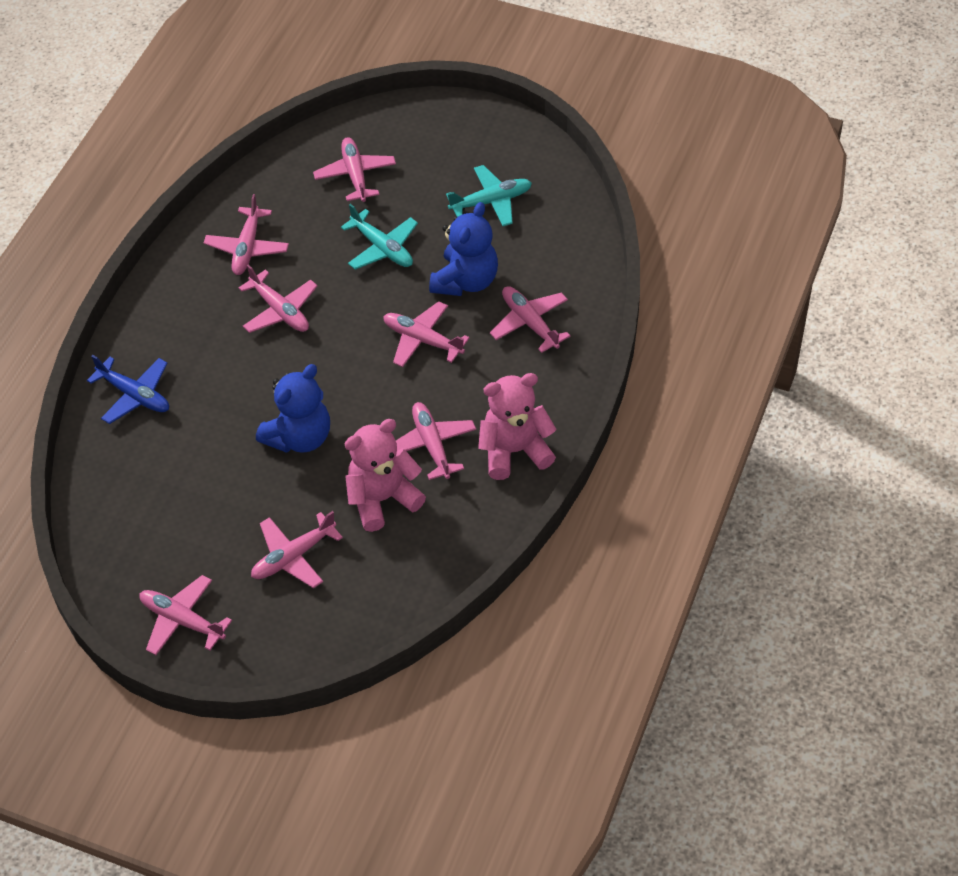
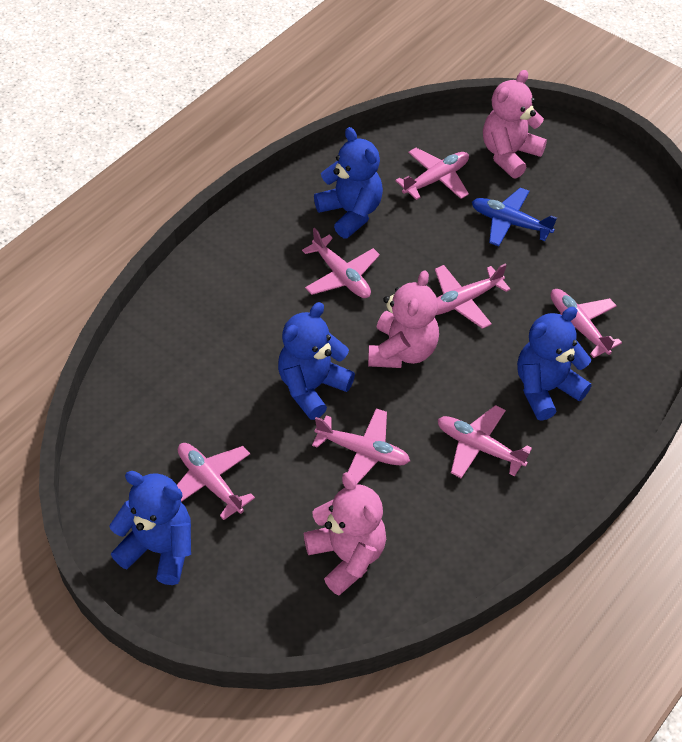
blue teddy bear: [256,364,330,453] [429,202,498,296] = 2 -> [109,471,191,585] [278,302,355,420] [314,127,383,238] [517,307,591,421] = 4
pink plane: [139,575,232,655] [204,194,289,275] [238,264,318,333] [251,511,343,588] [313,137,396,202] [383,301,470,367] [396,402,476,480] [490,286,570,353] = 8 -> [177,443,255,520] [302,228,380,298] [312,408,410,484] [395,148,469,200] [435,264,511,329] [437,405,532,478] [550,289,622,358] = 7
pink teddy bear: [345,419,426,532] [478,373,557,480] = 2 -> [304,472,386,595] [368,270,439,368] [483,70,547,179] = 3
turquoise plane: [341,204,418,270] [446,165,532,226] = 2 -> none = 0

